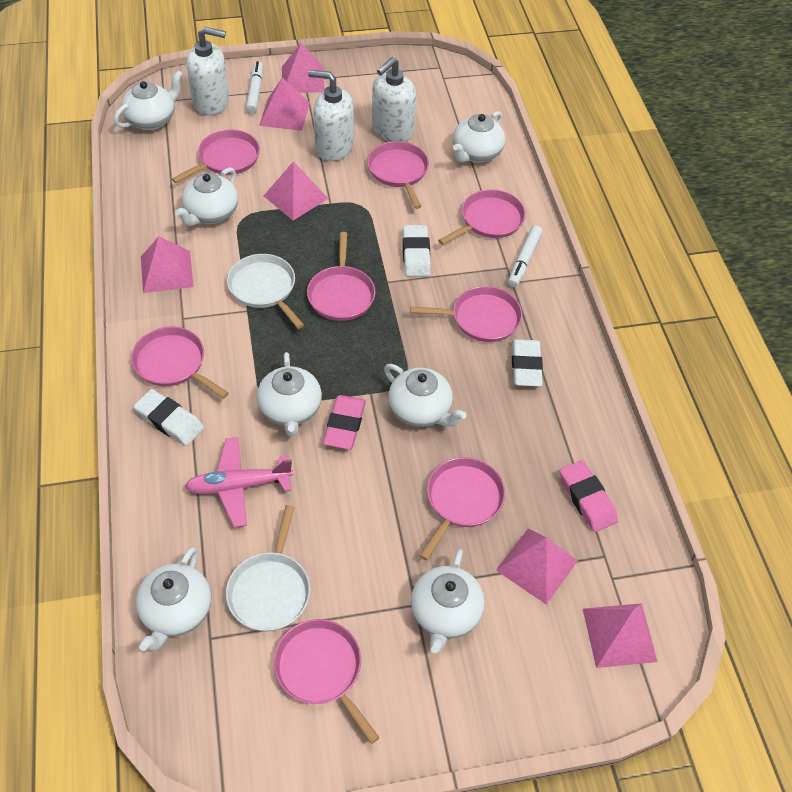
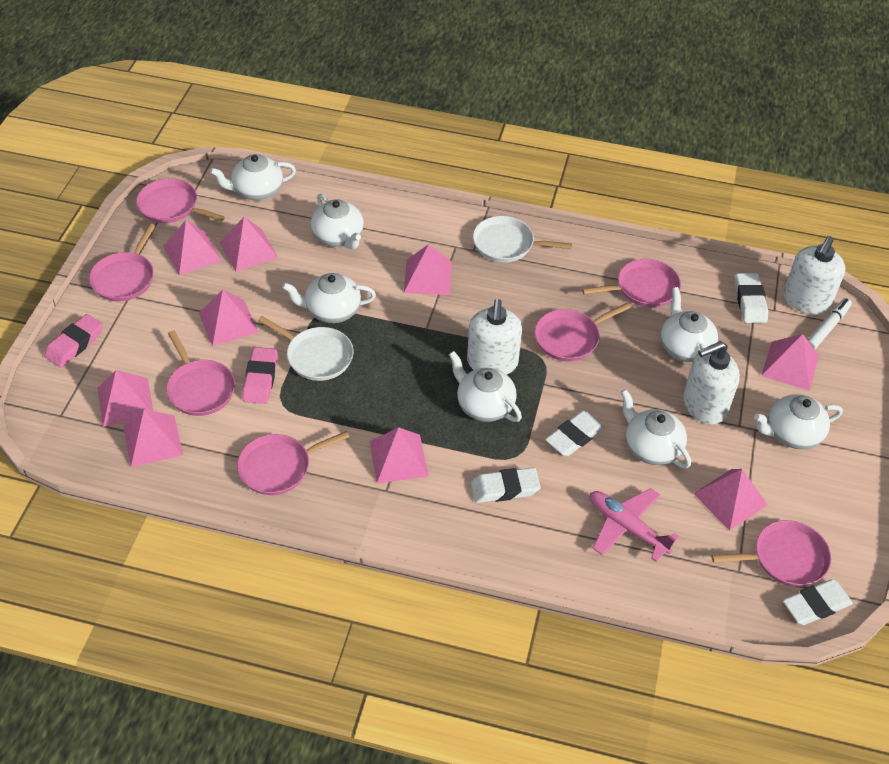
pink pan: [131,326,229,399] [172,130,260,183] [273,619,380,744] [307,232,375,321] [368,141,429,209] [410,286,522,342] [420,457,505,560] [438,189,526,245] = 8 -> [89,224,156,302] [136,178,225,223] [166,331,235,416] [237,431,349,495] [535,303,630,361] [582,259,681,308] [712,520,831,587] = 7
pink pyramid: [141,237,194,293] [259,78,310,131] [264,161,328,220] [282,43,325,93] [496,528,578,605] [583,603,658,668] = 6 -> [97,370,153,427] [123,409,183,467] [163,220,222,275] [199,290,258,346] [220,217,278,272] [369,427,429,483] [404,244,452,295] [693,469,768,531] [761,334,819,391] = 9
white eraser: [134,389,204,446] [403,225,431,277] [512,339,543,387] = 3 -> [471,467,541,503] [545,411,605,456] [735,273,768,323] [783,579,853,625] = 4
white marker: [246,61,263,114] [508,225,542,287] = 2 -> [808,298,852,350] = 1

